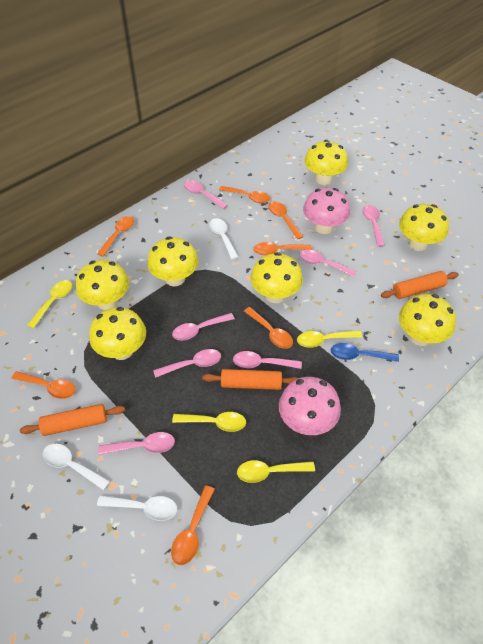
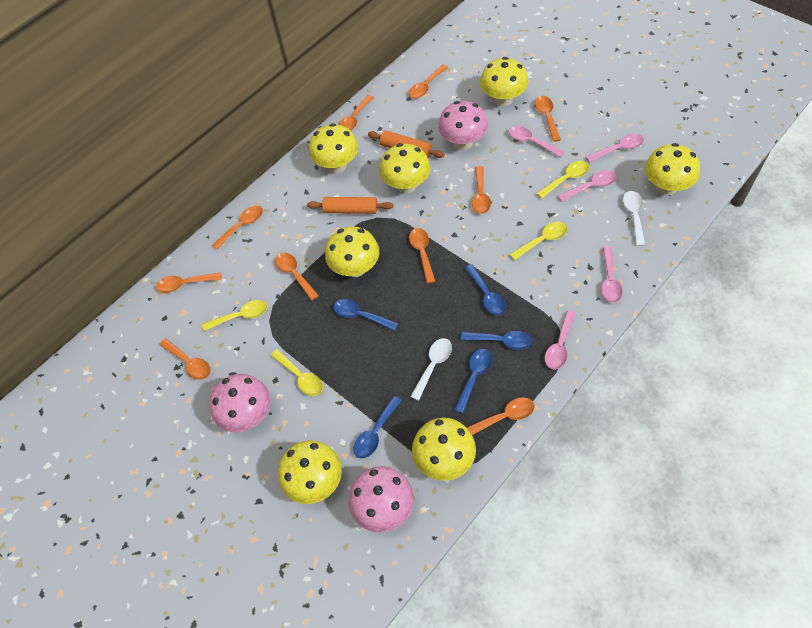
blue spoon: [331,343,399,362] = 1 -> [333,299,398,331] [353,396,402,458] [454,349,492,413] [461,331,532,350] [465,264,506,316] = 5
orange rolling pin: [20,404,125,436] [202,369,298,390] [381,271,459,299] = 3 -> [307,197,393,214] [368,130,444,158] = 2
orange spoon: [12,371,76,399] [97,216,134,257] [171,486,215,565] [219,186,270,203] [244,307,293,349] [253,242,312,255] [268,201,303,240] = 7 -> [156,273,222,293] [159,338,211,380] [212,206,263,249] [275,253,319,301] [338,95,374,131] [409,64,448,98] [409,228,435,284] [467,397,535,435] [472,166,491,214] [535,96,561,142] = 10
pink mushroom: [279,377,341,435] [303,188,350,234] = 2 -> [210,374,270,432] [349,466,414,533] [438,101,488,150] = 3
pink spoon: [98,432,175,455] [153,349,221,378] [172,313,235,341] [184,181,228,209] [233,351,302,369] [299,250,357,277] [362,205,385,247] = 7 -> [509,126,564,157] [545,310,576,370] [558,170,616,202] [586,134,644,163] [601,247,623,303] = 5
white spoon: [43,444,110,490] [97,495,177,521] [209,218,239,260] = 3 -> [410,338,452,401] [623,191,645,246] = 2

